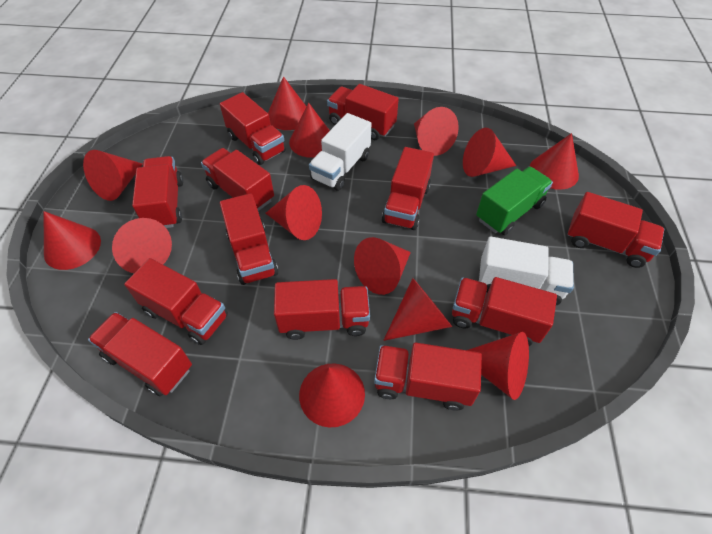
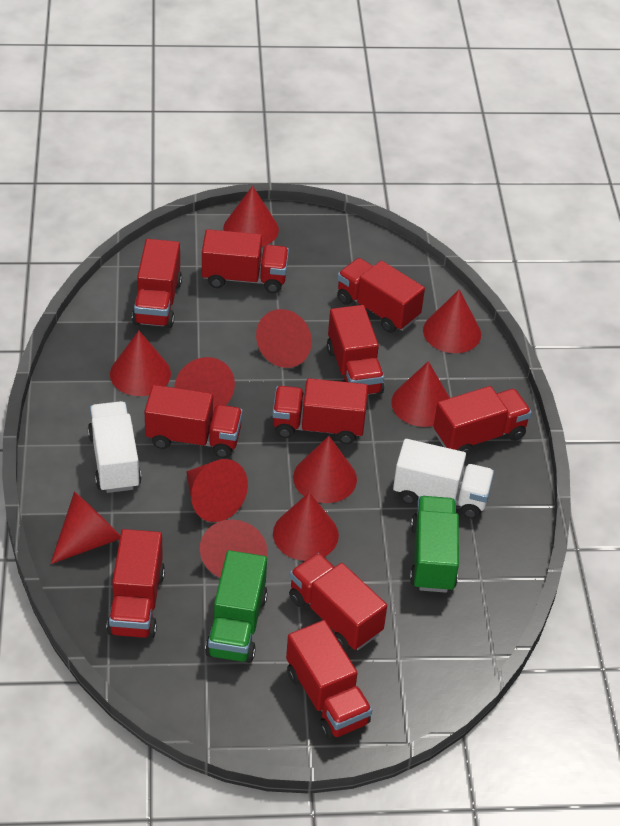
green truck: [476,167,553,235] = 1 -> [205,550,268,663] [410,496,459,593] = 2
red cone: [44,211,101,270] [83,150,143,201] [112,218,172,273] [265,185,322,240] [268,76,306,130] [289,102,330,158] [299,363,365,428] [354,237,411,295] [383,278,452,341] [414,107,459,156] [463,128,517,177] [467,332,529,400] [530,133,579,190] = 13 -> [51,492,120,564] [110,331,171,396] [174,357,235,413] [186,459,248,522] [200,520,267,578] [223,186,279,247] [256,309,312,368] [273,492,339,561] [293,436,357,503] [391,361,450,427] [423,289,481,353] = 11
red truck: [88,312,192,396] [124,258,228,345] [132,156,183,228] [201,148,274,211] [220,92,286,165] [220,193,278,285] [274,279,370,340] [327,84,399,140] [374,343,482,411] [382,147,434,230] [452,277,557,346] [567,192,664,268] = 12 -> [106,529,165,639] [132,239,182,328] [144,385,243,458] [202,229,289,293] [272,378,368,444] [286,620,372,740] [289,553,387,651] [327,305,384,395] [337,258,425,333] [433,386,532,456] = 10

